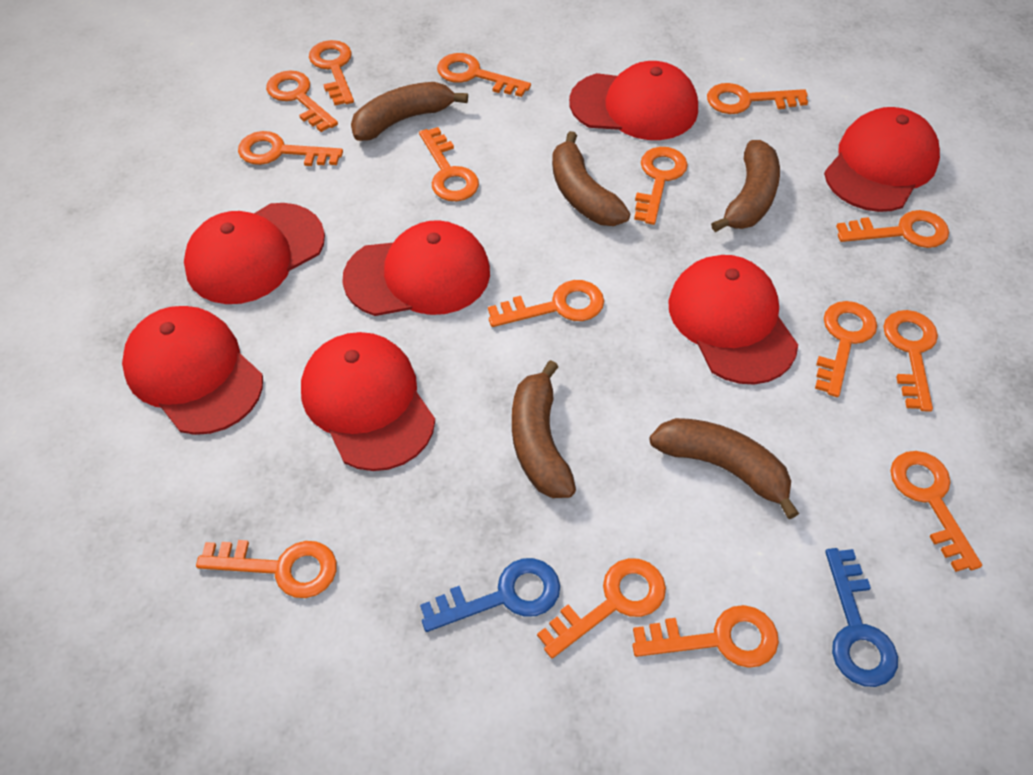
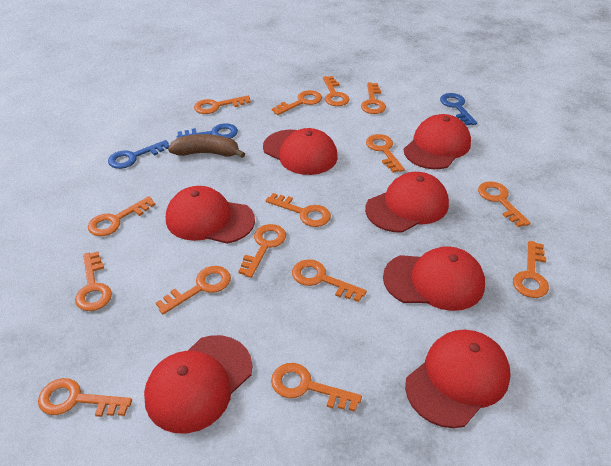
blue key: [420,558,560,632] [825,548,898,687] = 2 -> [108,140,170,169] [177,123,238,139] [440,93,477,126] = 3
brown banana: [351,82,468,141] [512,360,576,498] [552,131,631,226] [649,418,799,519] [711,140,780,232] = 5 -> [168,134,245,158] = 1

